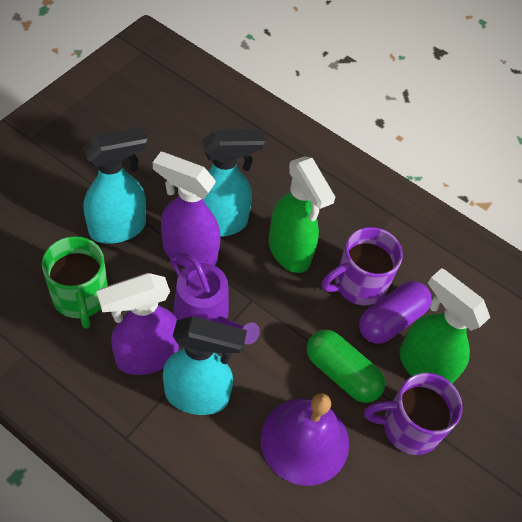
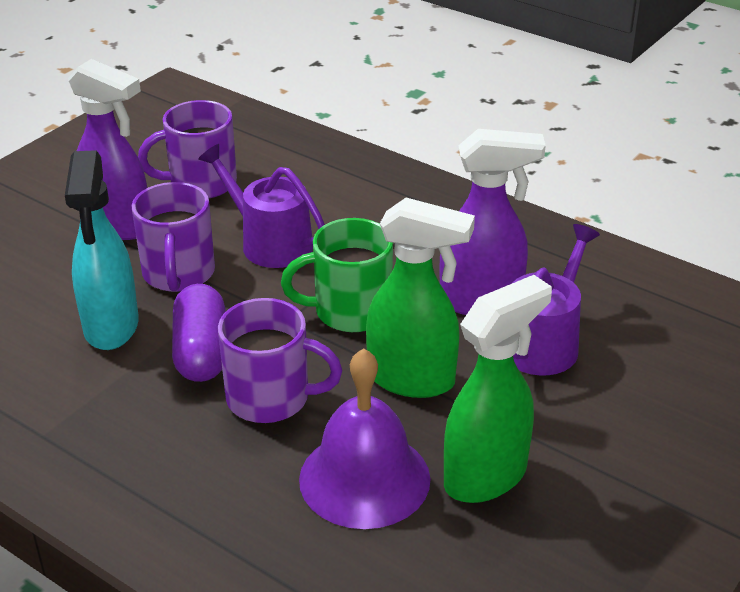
green capsule: [307,330,385,403] = 1 -> none = 0
purple mug: [322,227,403,305] [364,373,462,455] = 2 -> [132,182,215,292] [138,100,237,198] [218,298,342,423] = 3
purple watering can: [170,252,260,344] = 1 -> [198,144,325,268] [513,224,600,376] = 2
turquoise spray bottle: [83,127,148,244] [163,316,247,415] [202,129,265,237] = 3 -> [65,150,138,350] = 1

